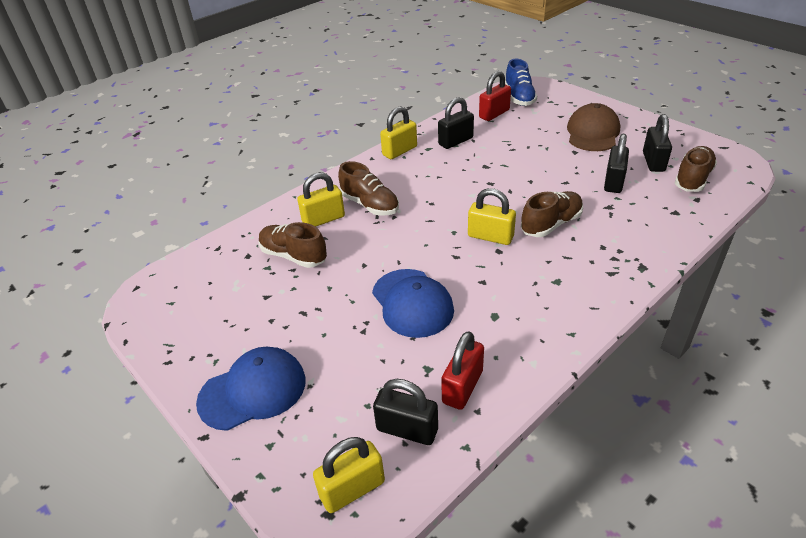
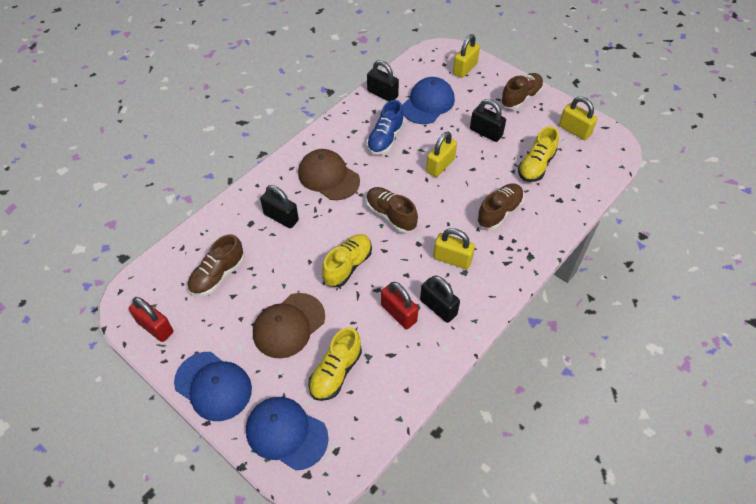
blue cap: [196,347,306,431] [372,269,454,338] = 2 -> [174,352,252,421] [246,397,329,470] [402,77,455,124] = 3
brown cap: [567,103,620,151] = 1 -> [253,293,325,358] [298,149,360,200] = 2
yellow shoe: none = 0 -> [308,327,362,401] [322,234,372,287] [518,126,559,182] = 3

